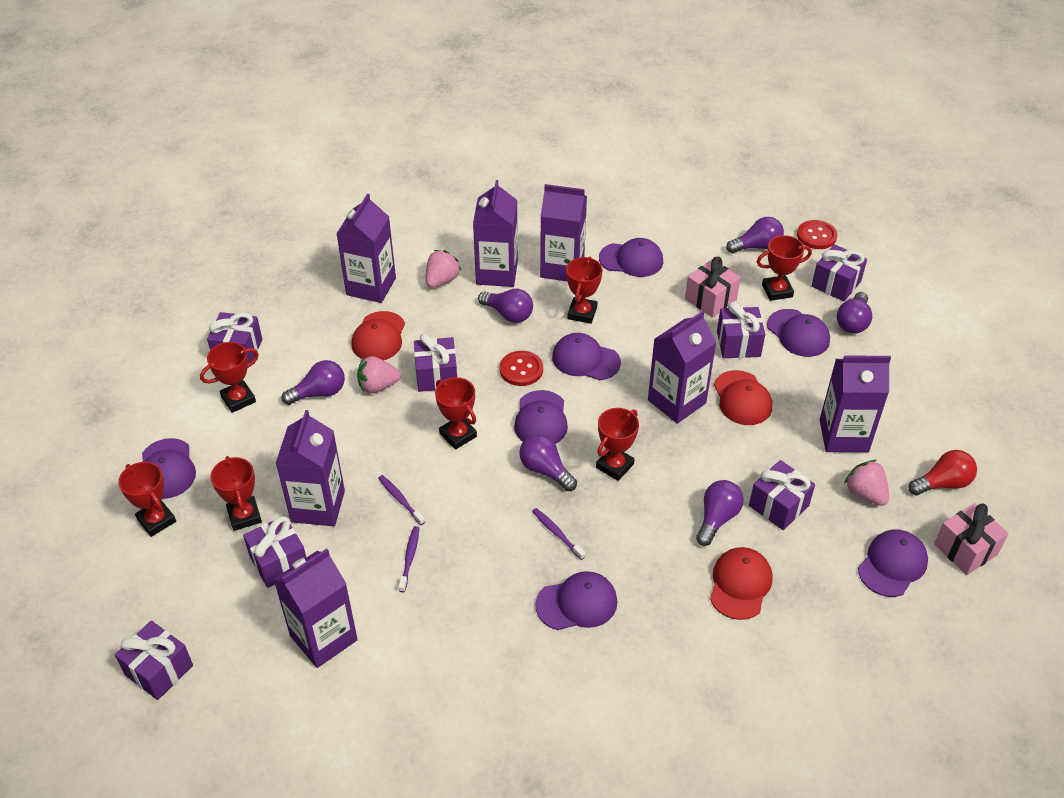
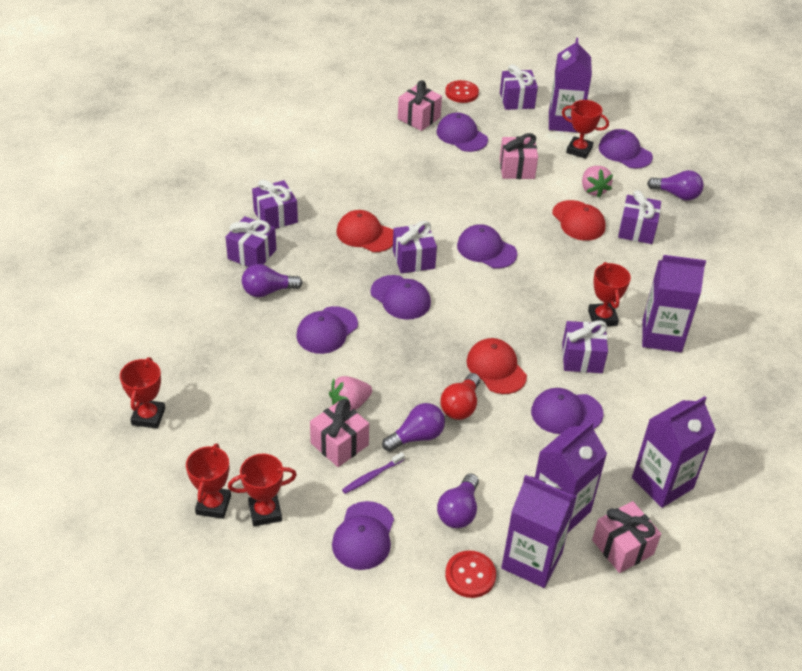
pink gift: [685,257,741,317] [934,503,1009,575] = 2 -> [310,399,369,467] [398,80,442,131] [500,133,538,179] [592,501,661,573] = 4
pink strawberry: [357,356,401,393] [426,250,462,288] [844,460,889,506] = 3 -> [329,376,372,410] [582,166,613,198] = 2
purple carton: [273,549,358,668] [276,410,345,526] [336,194,396,303] [473,180,518,287] [540,184,587,281] [648,311,716,424] [820,355,891,453] = 7 -> [501,475,577,588] [535,421,607,532] [549,38,592,133] [632,396,716,508] [642,255,706,352] = 5
purple gift: [115,621,193,700] [207,312,262,363] [243,516,306,588] [414,333,457,392] [717,302,765,358] [749,460,815,530] [811,244,867,301] = 7 -> [225,216,276,267] [252,180,298,229] [393,221,437,273] [500,64,538,110] [562,320,608,373] [618,190,661,244] = 6
purple light bulb: [281,360,345,405] [478,289,533,323] [519,434,577,491] [696,480,744,546] [726,217,784,253] [837,292,872,334] = 6 -> [242,264,303,297] [382,403,445,452] [437,473,479,528] [647,170,704,200] = 4
purple toothbrush: [378,475,425,525] [399,526,419,592] [532,508,586,560] = 3 -> [342,452,405,494] = 1
red trophy: [118,462,176,537] [200,342,259,413] [210,456,262,531] [435,377,477,450] [566,256,603,324] [596,408,639,481] [757,235,812,301] = 7 -> [120,357,165,429] [186,444,231,519] [228,454,297,526] [562,100,609,159] [588,262,631,326] = 5

